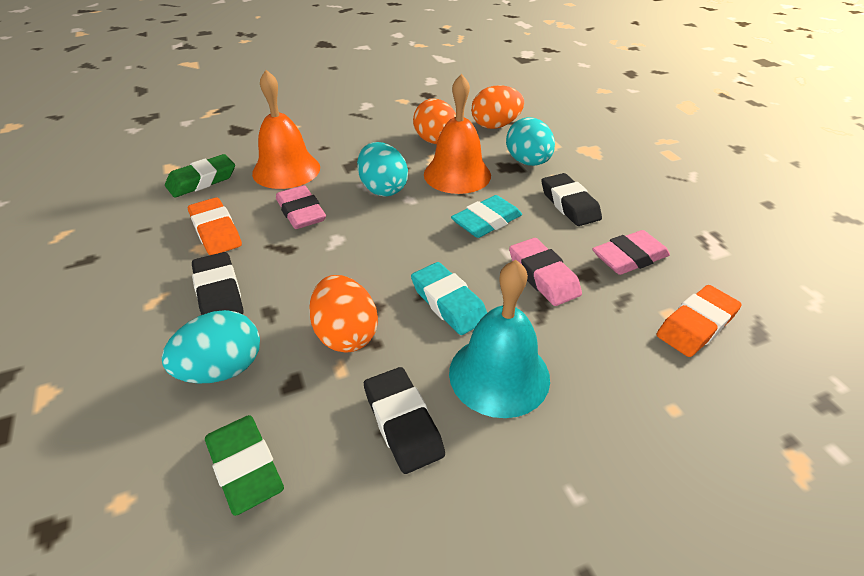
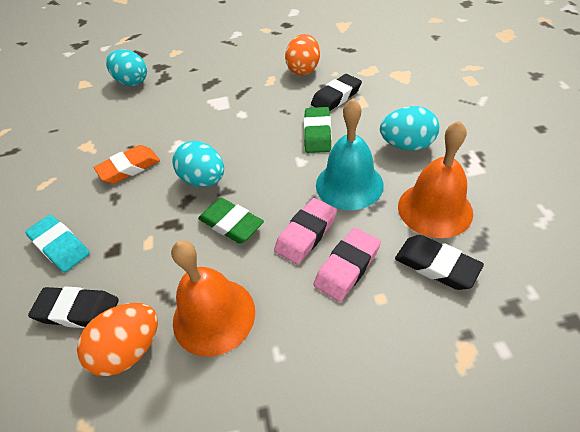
orange egg: [309,275,378,353] [413,99,456,144] [471,85,524,129] = 3 -> [77,303,158,376] [285,34,320,75] = 2
orange eraser: [188,197,242,255] [657,285,742,357] = 2 -> [94,145,160,184] = 1
pink eraser: [276,185,326,229] [509,238,582,306] [592,230,670,275] = 3 -> [274,198,337,264] [313,228,381,302] = 2
turquoise eraser: [411,262,487,335] [451,195,522,238] = 2 -> [25,215,90,272] = 1

